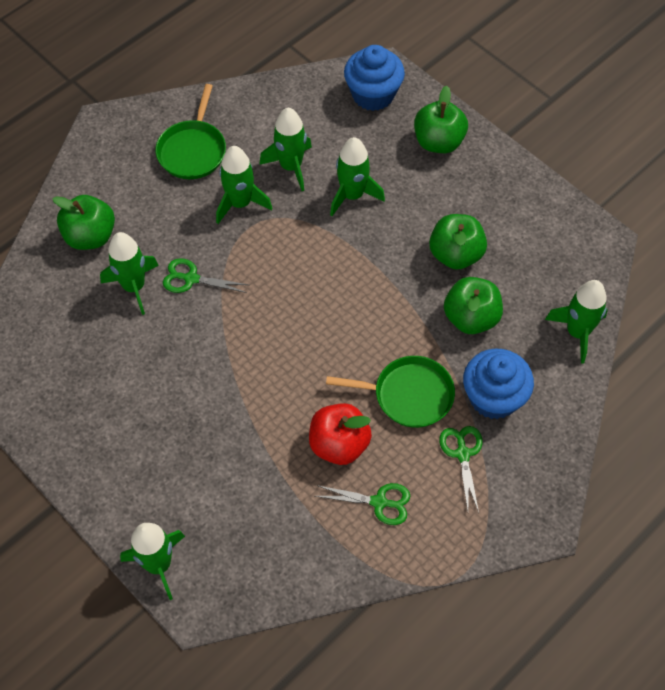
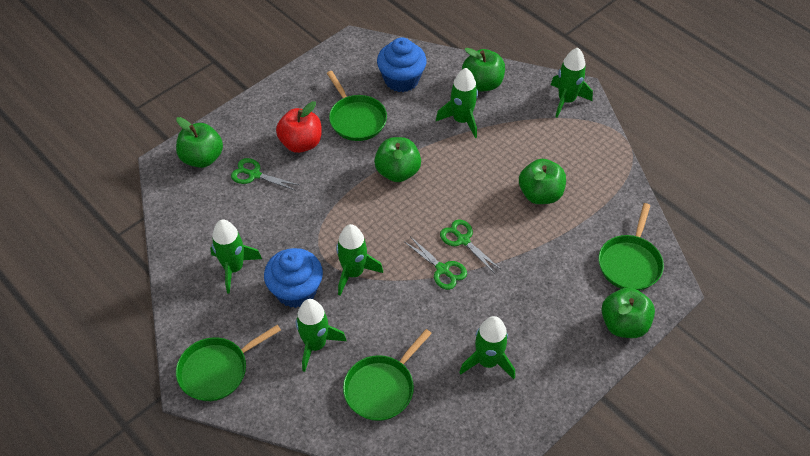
green apple: [52,195,115,250] [414,85,468,153] [429,214,487,270] [444,277,503,334] = 4 -> [176,117,223,168] [374,137,421,182] [462,48,505,91] [519,159,566,204] [601,288,655,338] = 5
green pan: [156,84,226,179] [326,356,455,428] = 2 -> [176,325,281,401] [327,71,387,141] [343,329,432,421] [599,203,664,291] = 4

